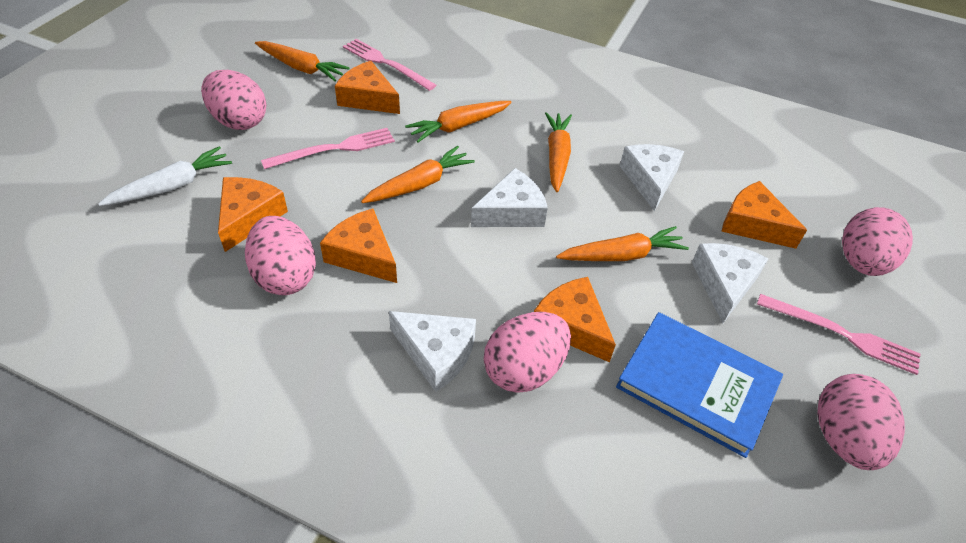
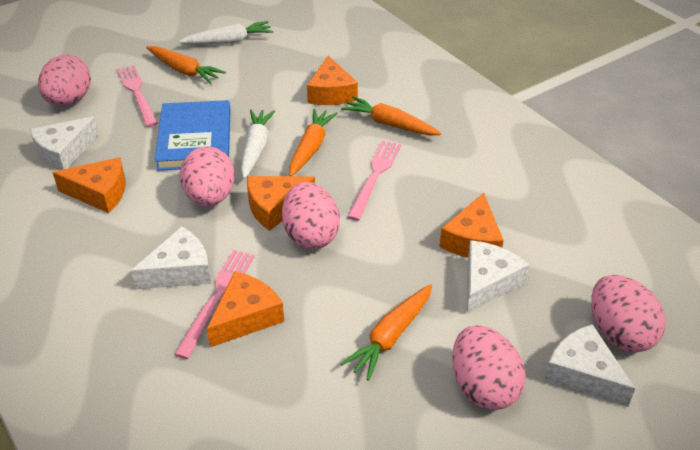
orange carrot: [255,41,350,82] [361,146,475,203] [405,101,512,142] [545,112,572,192] [556,226,689,261] = 5 -> [146,46,226,84] [289,109,338,176] [341,96,442,136] [341,284,432,381] = 4
white carrot: [98,146,232,206] = 1 -> [179,21,273,44] [241,109,275,179] = 2

